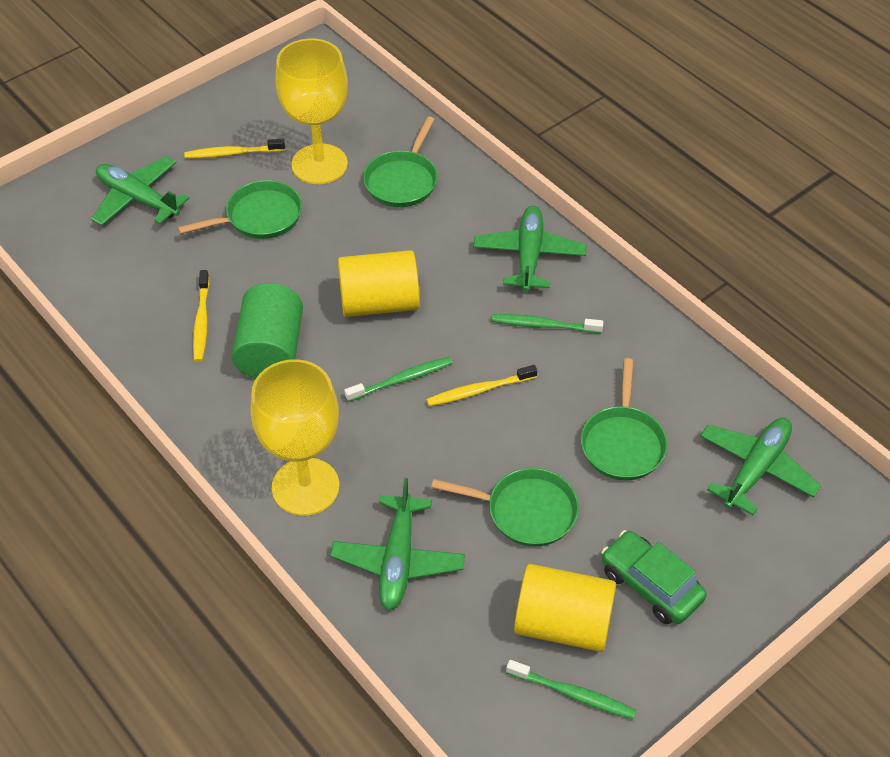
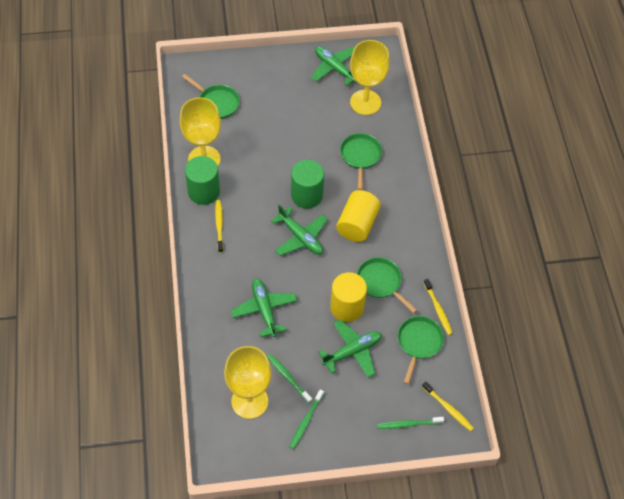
green car: [601,530,707,624] = 1 -> none = 0
green cylinder: [232,283,303,379] = 1 -> [185,156,220,205] [291,160,324,209] = 2
yellow goblet: [250,359,339,516] [275,39,348,184] = 2 -> [180,97,221,166] [224,346,272,419] [350,40,390,115] = 3

